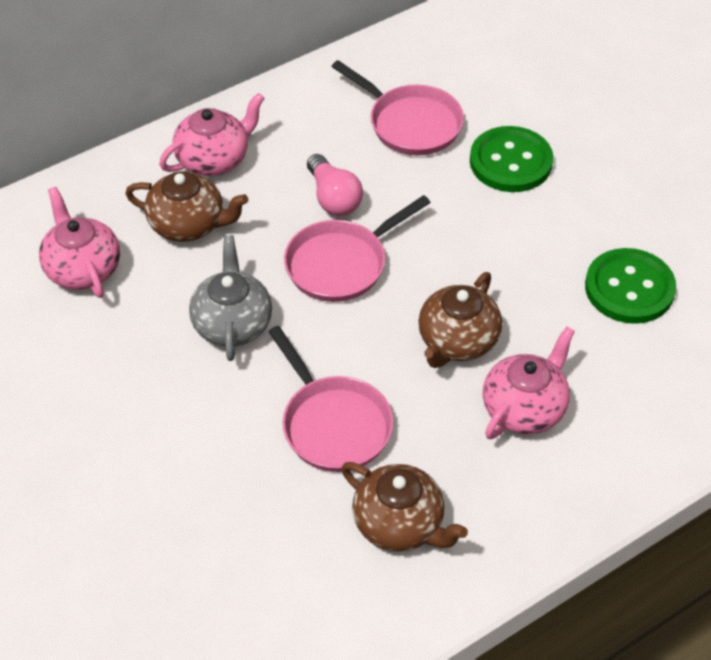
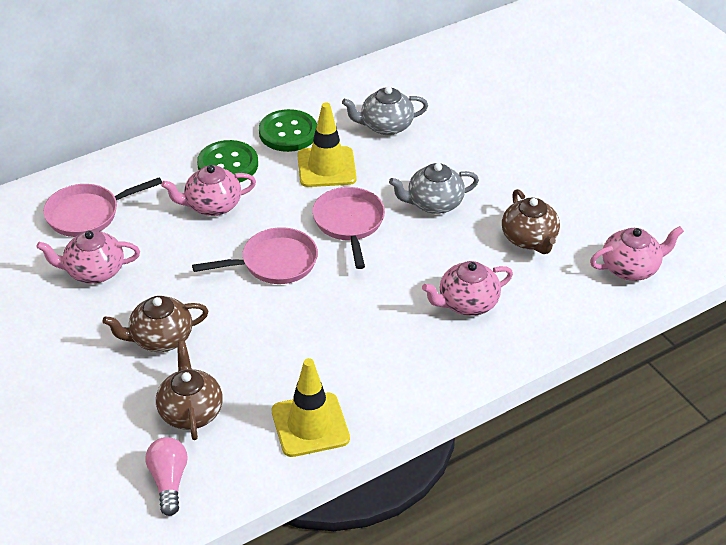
grey teapot: [189,235,272,361] = 1 -> [342,86,428,135] [389,163,479,214] = 2
pink teapot: [39,187,120,298] [159,93,265,176] [483,326,575,439] = 3 -> [36,230,140,284] [161,165,256,216] [422,261,513,316] [590,226,684,281] = 4
yellow traffic cone: none = 0 -> [272,358,350,457] [297,102,357,187] = 2

